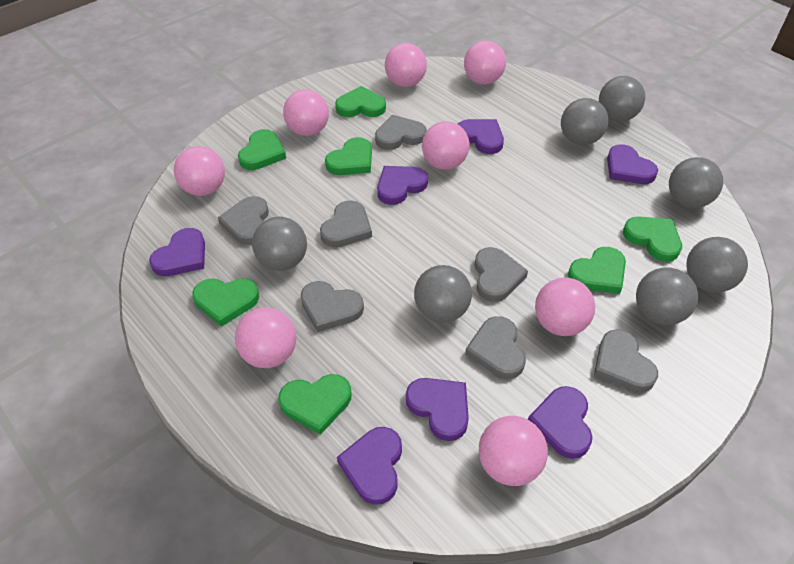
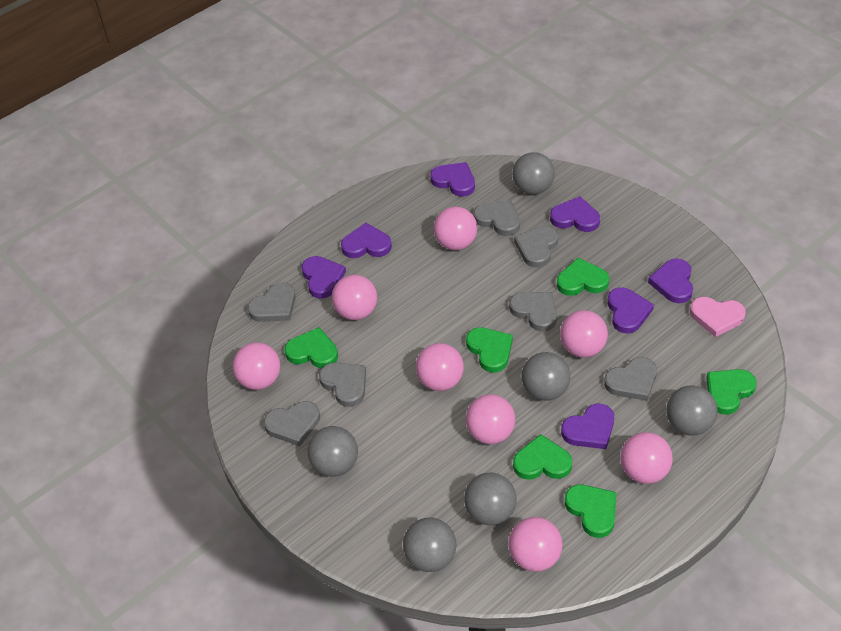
green heart: [192,278,259,327] [238,129,286,170] [278,374,352,435] [325,137,372,175] [335,86,386,117] [568,247,626,294] [623,216,682,262] = 7 -> [284,327,338,368] [466,327,513,372] [513,434,572,480] [557,258,609,296] [565,485,616,538] [706,369,756,415] = 6
grey ball: [252,217,307,271] [414,265,472,323] [561,98,609,145] [599,76,645,122] [636,267,698,325] [669,157,723,208] [686,237,748,292] = 7 -> [307,426,358,477] [403,518,457,572] [464,472,516,525] [512,152,555,195] [522,352,570,401] [666,385,718,436] = 6
pink heart: none = 0 -> [690,297,746,337] = 1

